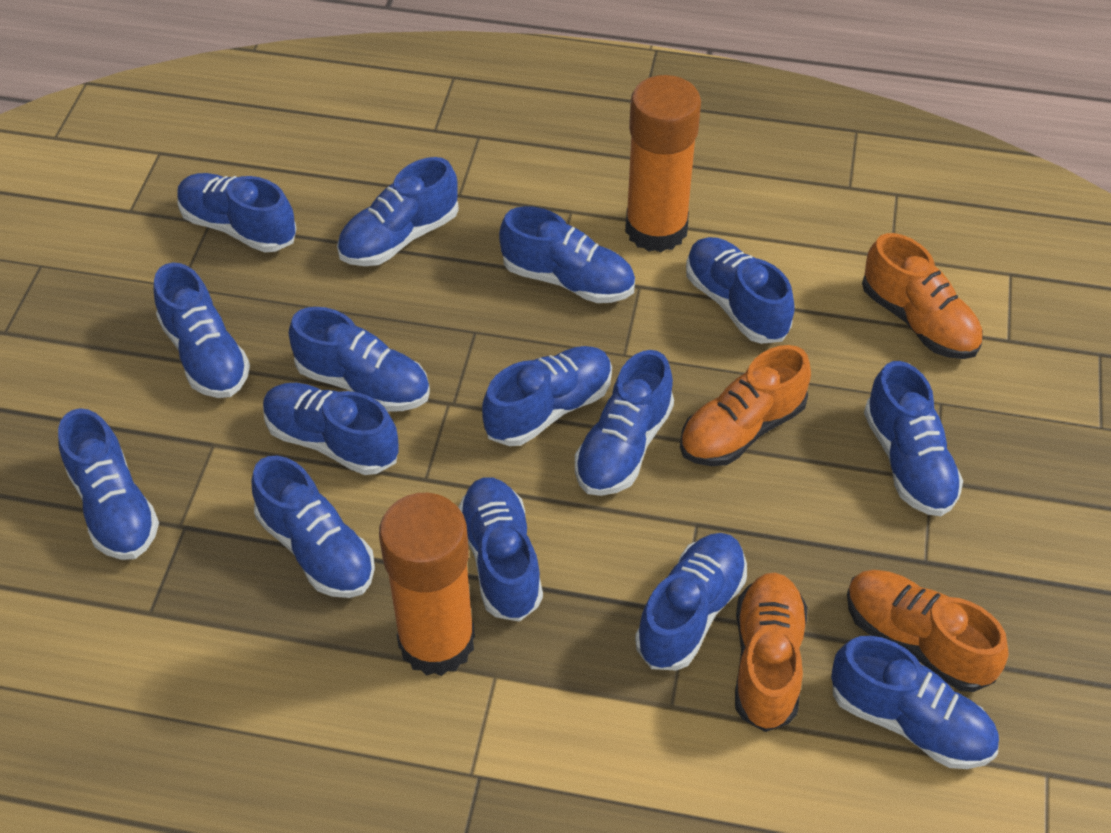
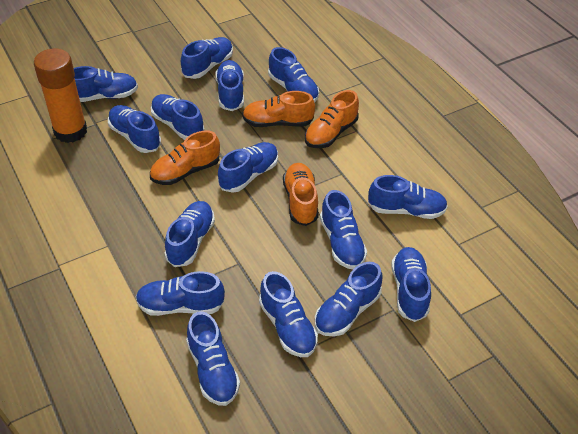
orange glue stick: [379,493,475,676] [625,75,701,252] = 2 -> [34,48,87,143] = 1

